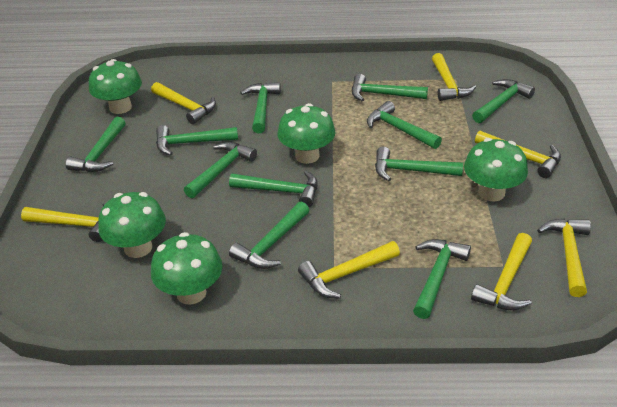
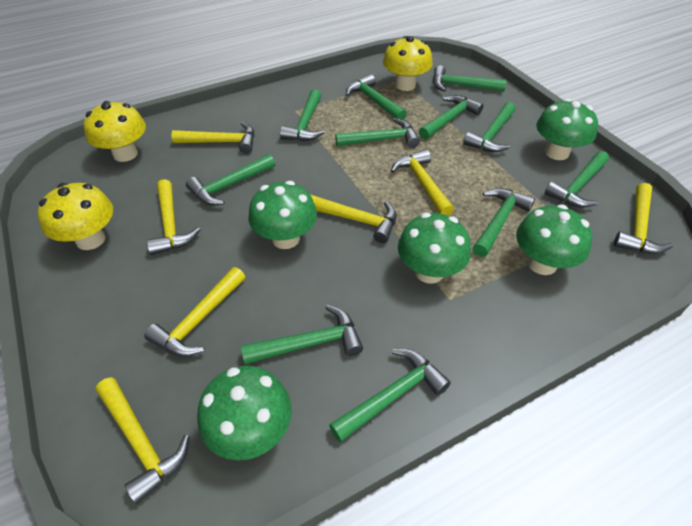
yellow mushroom: none = 0 -> [38,183,113,250] [84,101,146,162] [383,36,433,91] = 3

